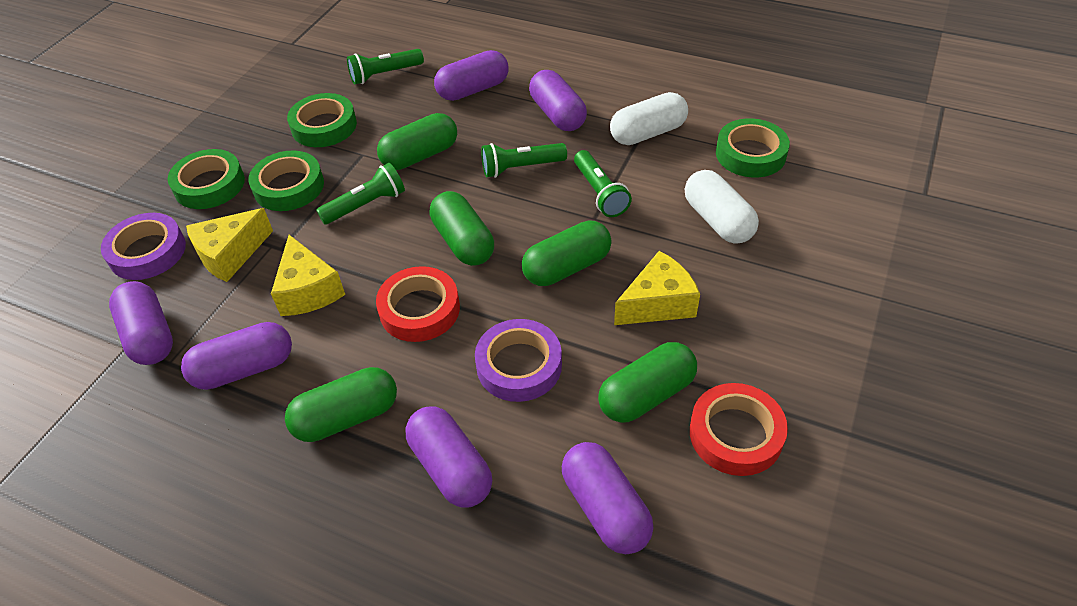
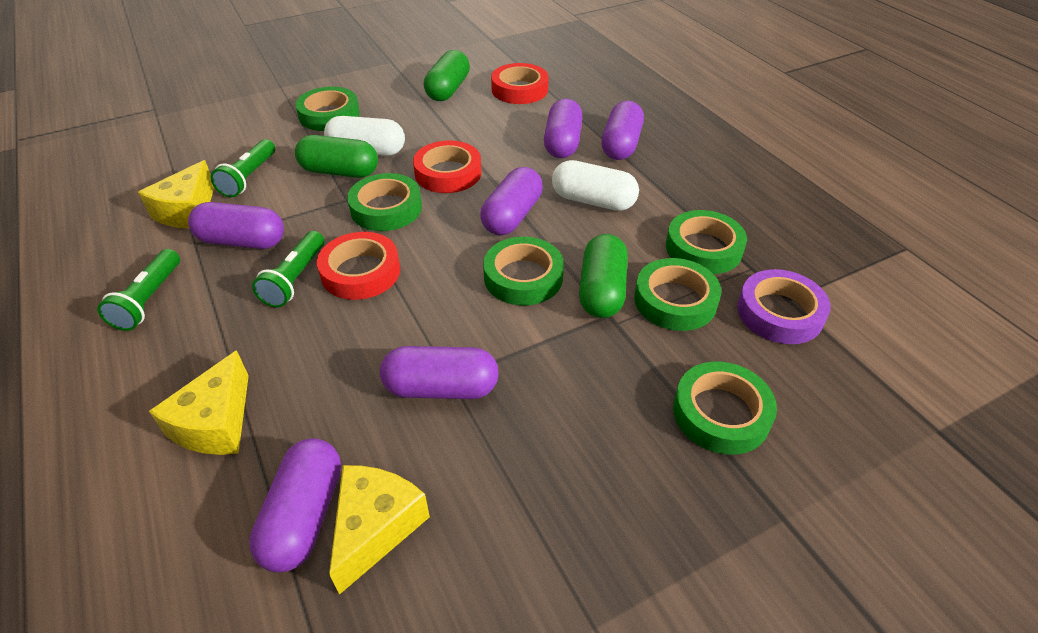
green capsule: [285,367,397,442] [377,113,457,170] [430,191,494,266] [522,220,612,286] [598,342,697,423] = 5 -> [295,135,378,178] [424,50,470,101] [579,234,628,318] = 3
green flashlight: [316,163,405,225] [347,49,424,85] [481,143,567,178] [574,150,632,217] = 4 -> [97,249,180,331] [210,139,275,197] [252,231,324,308] = 3
green tape: [167,149,245,209] [249,150,324,211] [287,93,357,147] [716,118,790,178] = 4 -> [295,87,360,131] [347,173,422,231] [483,237,564,305] [634,258,721,331] [666,210,747,274] [673,362,777,455] = 6
purple tape: [101,213,186,280] [475,319,562,402] = 2 -> [737,269,830,344] = 1
red tape: [376,266,460,342] [690,383,788,476] = 2 -> [317,232,400,300] [413,140,481,193] [491,63,549,104] = 3

